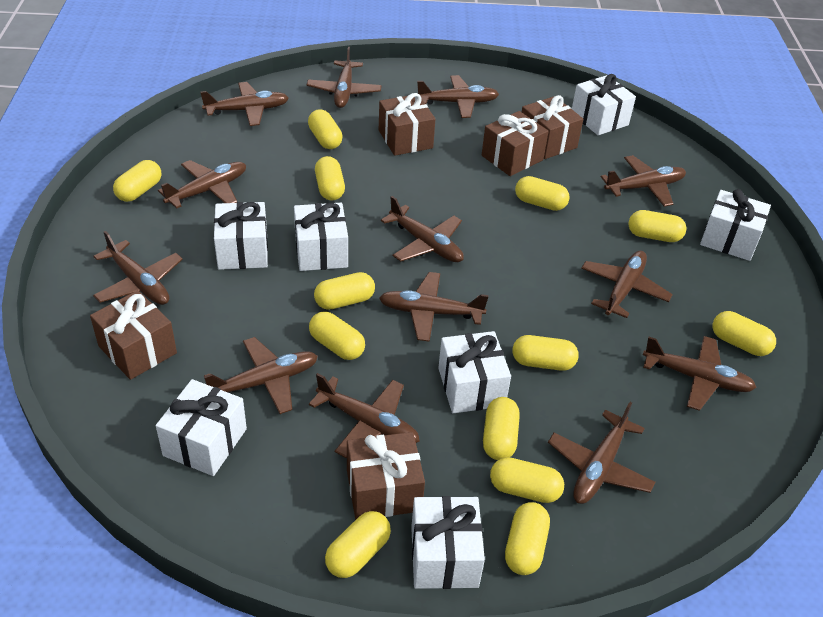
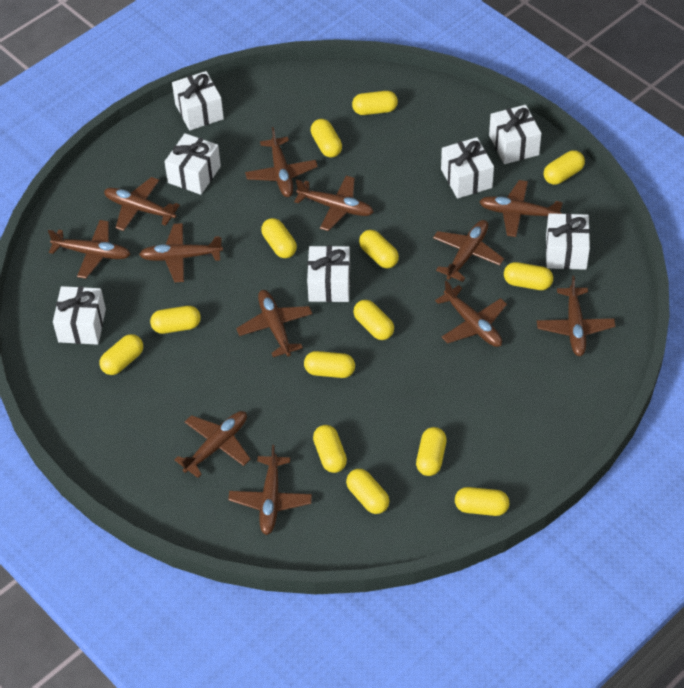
brown gift: [90,290,177,380] [347,432,425,520] [379,93,435,156] [482,111,549,176] [522,95,583,159] = 5 -> none = 0
brown plane: [93,231,183,305] [158,160,246,209] [200,82,289,126] [204,337,318,414] [306,47,382,108] [309,373,420,458] [379,272,489,342] [381,196,464,262] [417,75,499,118] [548,402,656,504] [581,251,673,318] [601,155,686,207] [643,336,757,411] = 13 -> [48,220,130,279] [104,177,180,231] [139,223,223,282] [174,411,251,478] [228,445,312,535] [236,290,312,357] [245,127,318,197] [294,176,374,231] [433,220,504,282] [435,280,507,347] [479,180,563,237] [537,276,615,356] = 12
yellow capsule: [113,160,161,202] [308,109,343,149] [309,311,365,360] [314,272,375,310] [315,156,345,200] [325,511,391,578] [483,397,520,460] [490,457,564,503] [505,502,550,575] [512,335,579,371] [515,176,570,211] [628,210,687,242] [713,311,776,356] = 13 -> [100,334,143,375] [150,306,201,334] [261,218,297,258] [304,351,355,378] [310,119,342,157] [313,425,347,473] [346,469,389,514] [352,91,398,115] [353,300,394,340] [359,230,399,268] [416,427,447,476] [455,487,509,516] [504,262,553,290] [544,150,585,185] = 14

